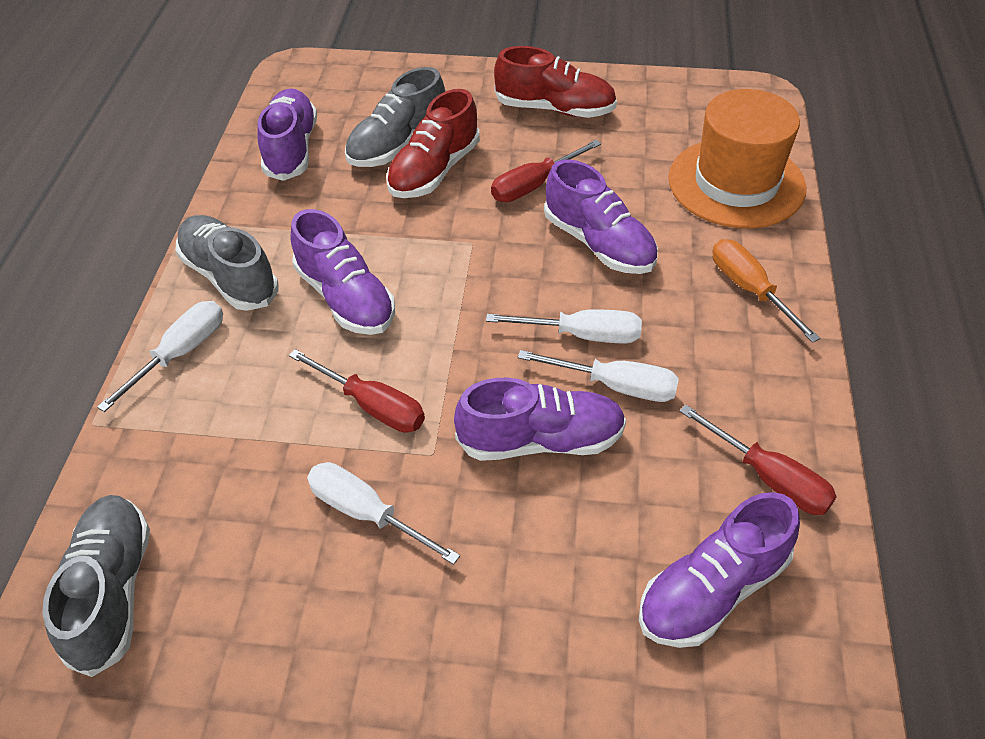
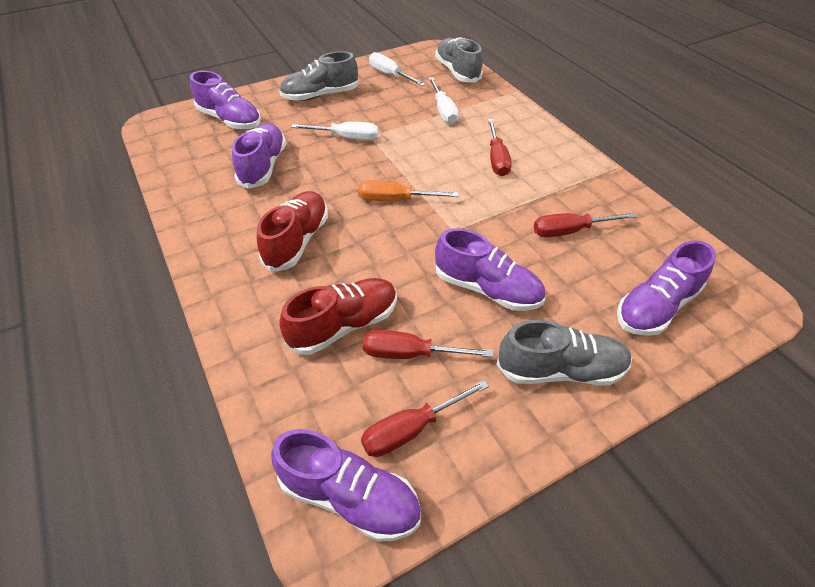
orange hat: [668,89,806,228] = 1 -> none = 0
red screwdriver: [289,349,425,433] [491,140,601,202] [679,404,837,515] = 3 -> [361,380,489,457] [362,330,493,359] [488,119,512,176] [534,212,637,237] = 4
white screwdriver: [97,301,223,412] [307,462,460,565] [486,309,642,343] [518,350,679,402] = 4 -> [291,122,379,141] [369,52,426,86] [428,77,459,124] = 3

